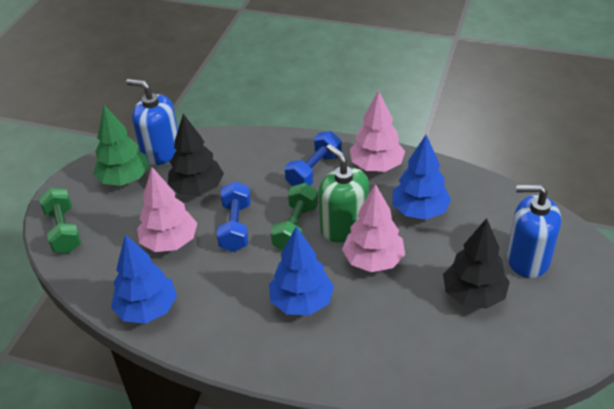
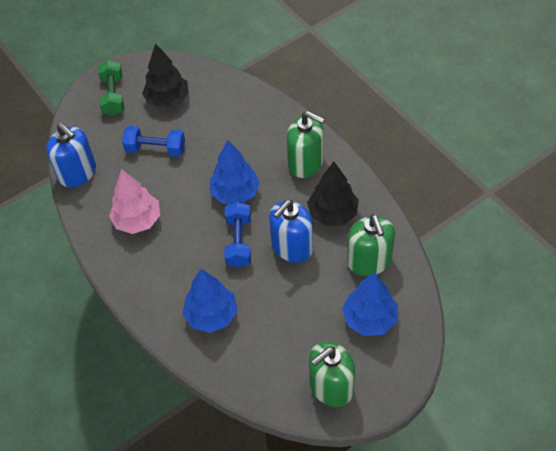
green dumbbell: [39,188,82,253] [271,183,318,251] = 2 -> [98,60,124,116] = 1
green soap dispenser: [319,144,369,243] = 1 -> [287,111,325,178] [309,341,355,407] [347,215,395,276] = 3
green tree: [93,105,149,186] = 1 -> none = 0
pink tree: [137,167,197,252] [342,184,405,272] [350,90,405,172] = 3 -> [109,169,160,234] = 1

